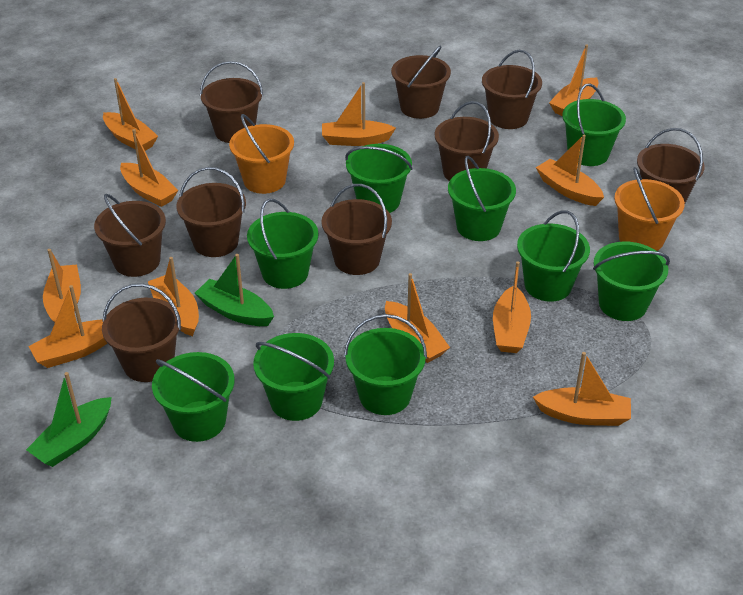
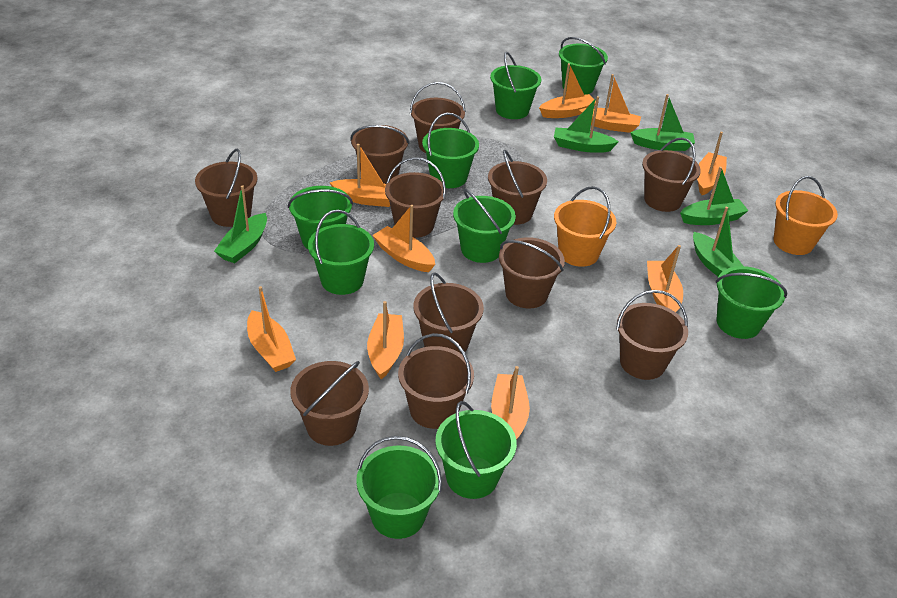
brown bucket: [94,194,166,277] [102,283,181,382] [176,167,246,257] [200,61,263,143] [321,184,392,275] [391,46,451,119] [435,101,499,181] [482,50,542,129] [637,128,705,203] = 9 -> [195,149,258,227] [290,361,369,446] [350,125,409,184] [385,157,446,238] [398,333,474,429] [410,82,466,153] [413,273,484,354] [488,149,547,225] [499,237,565,309] [616,290,688,380] [642,137,701,212] = 11
green boat: [26,372,112,467] [195,254,274,326] = 2 -> [214,185,267,263] [554,96,619,153] [630,94,695,151] [680,167,749,225] [693,207,743,276] = 5
orange boat: [28,285,107,368] [43,249,81,323] [103,78,158,151] [120,129,178,207] [148,257,199,336] [322,82,396,146] [385,273,450,363] [493,261,531,353] [533,352,631,426] [536,135,604,206] [549,44,599,116] = 11 -> [247,286,296,372] [330,144,390,207] [367,301,404,379] [372,205,435,272] [491,366,530,439] [539,63,596,118] [579,74,641,133] [647,245,683,312] [697,131,727,195] = 9

